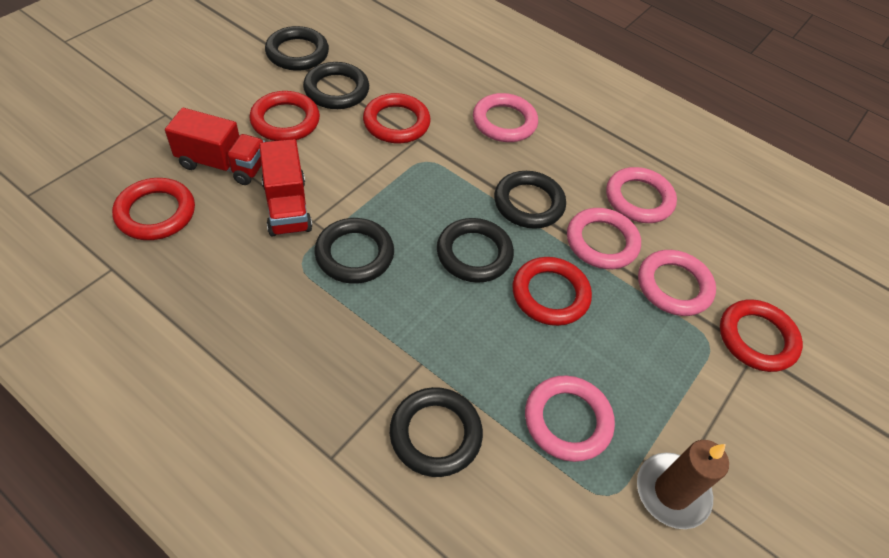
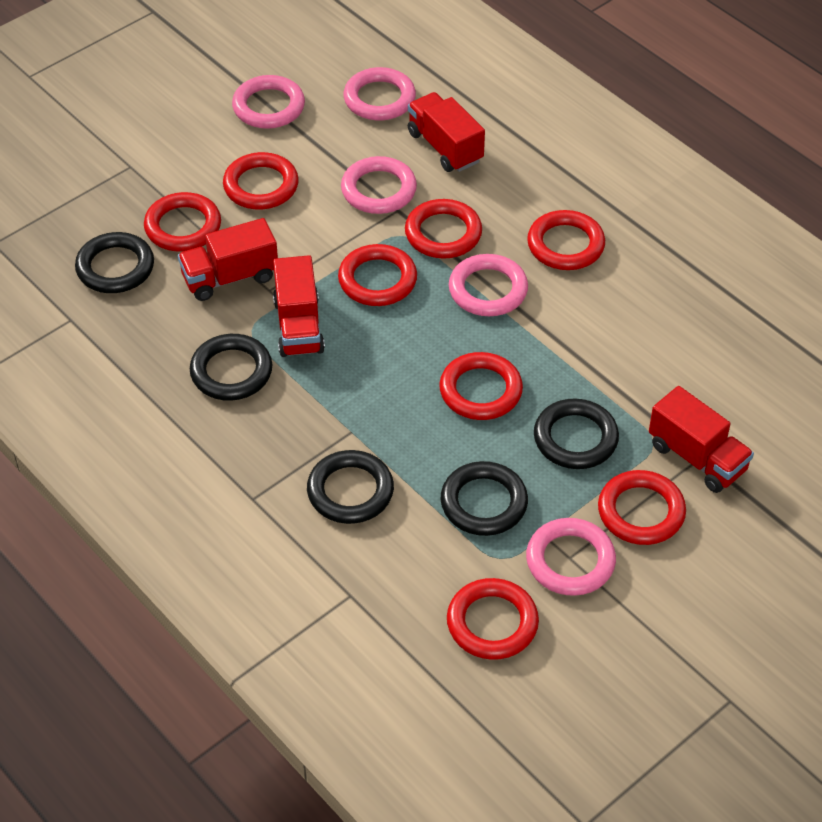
black ring: [265,26,329,71] [303,62,369,109] [314,218,394,284] [390,387,483,477] [437,218,514,283] [494,171,566,229] = 6 -> [75,232,154,293] [190,334,273,401] [307,450,394,524] [440,461,528,536] [534,398,619,469] = 5
brown candle: [637,440,729,529] = 1 -> none = 0
red ring: [112,178,195,240] [250,91,320,141] [363,93,431,143] [512,257,592,326] [720,299,803,372] = 5 -> [144,192,221,252] [223,152,299,209] [338,244,417,306] [405,199,482,259] [439,352,523,420] [447,578,539,660] [527,210,605,270] [598,470,686,545] = 8
red truck: [165,108,265,185] [259,139,312,236] = 2 -> [178,218,278,301] [273,255,325,357] [408,92,485,172] [649,386,754,493] = 4

